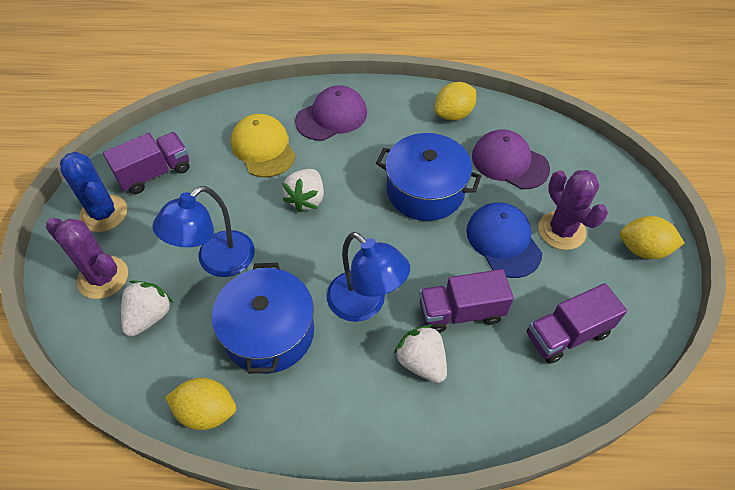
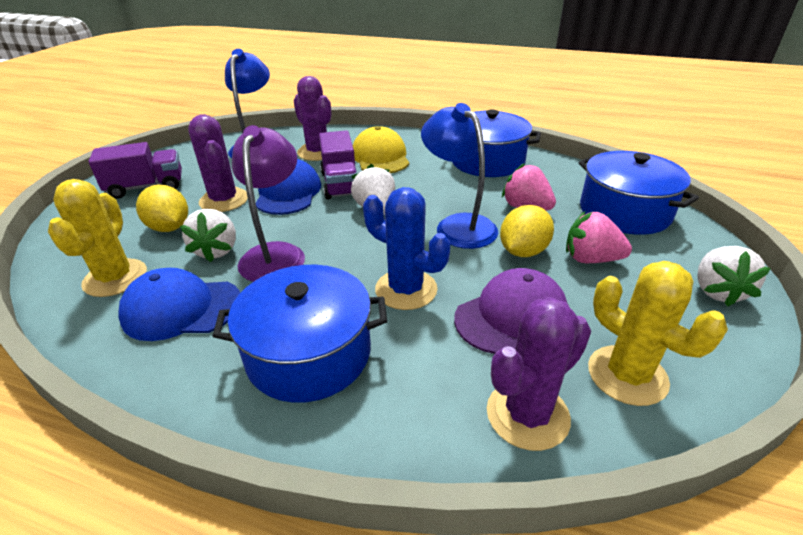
blue cap: [466,202,542,278] = 1 -> [118,268,240,341] [256,159,321,215] = 2
blue pot: [212,263,314,374] [376,133,481,221] = 2 -> [213,265,387,403] [452,110,541,177] [579,151,699,235] = 3
pink strawberry: none = 0 -> [502,163,556,210] [566,212,632,263] = 2
purple cactus: [46,218,128,299] [538,170,608,250] = 2 -> [188,114,248,212] [294,76,332,161] [487,297,591,451] = 3
purple cap: [295,85,367,141] [472,129,550,189] = 2 -> [454,268,567,354] = 1
purple lamp: none = 0 -> [232,125,305,282] = 1
purple truck: [103,132,190,194] [419,269,514,333] [527,283,627,364] = 3 -> [88,142,182,199] [319,130,357,199] = 2
yellow cactus: none = 0 -> [48,179,147,297] [588,261,728,406] = 2
yellow lemon: [165,378,236,430] [435,82,476,121] [620,216,684,259] = 3 -> [136,185,188,232] [500,205,554,257] = 2

